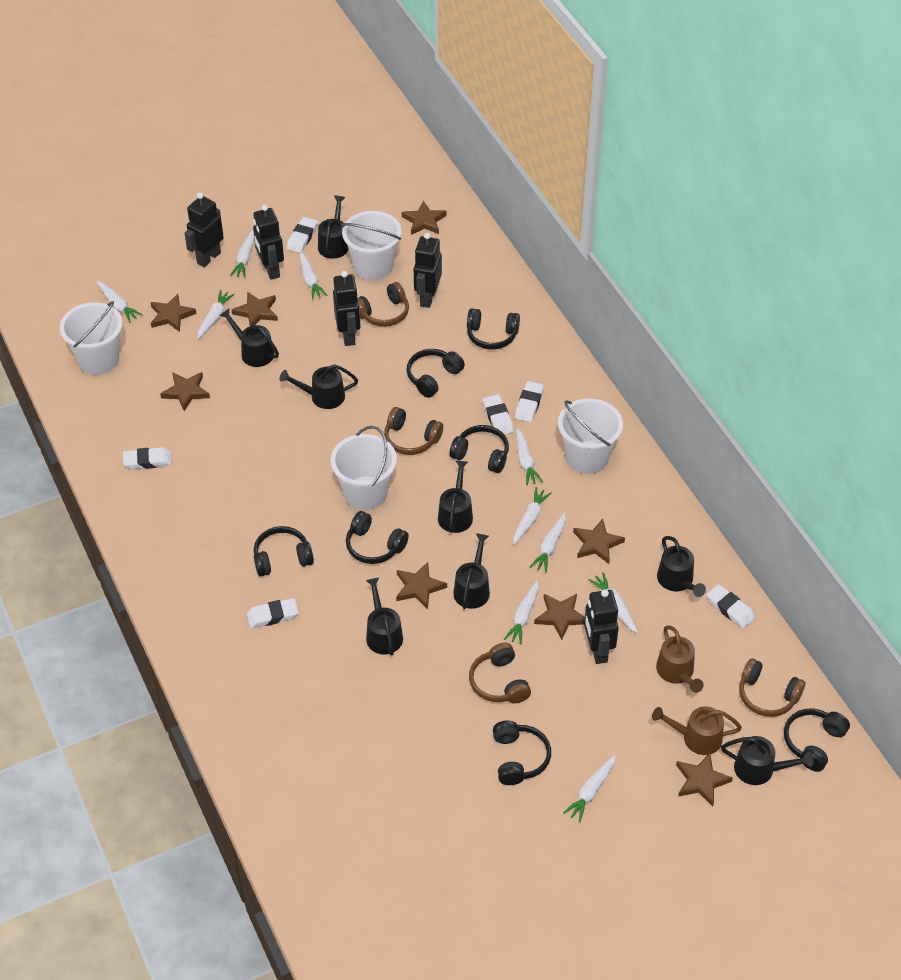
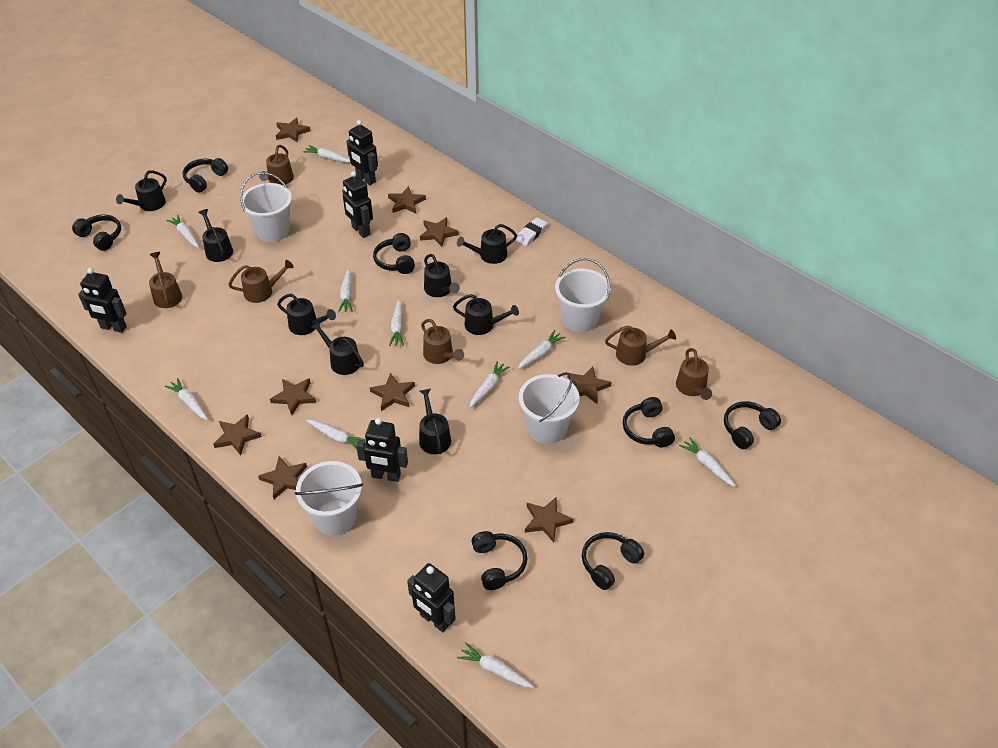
brown headphones: [358,282,409,327] [384,407,443,455] [469,643,531,704] [739,658,805,717] = 4 -> none = 0
brown star: [151,294,196,332] [160,372,210,411] [232,292,278,326] [396,562,447,609] [402,200,447,235] [534,594,585,640] [573,518,625,564] [676,753,733,807] = 8 -> [213,414,262,455] [258,457,307,499] [270,378,316,415] [276,118,310,142] [370,373,415,411] [388,186,426,214] [420,217,459,247] [525,497,574,543] [567,366,612,404] = 9
brown watering can: [652,706,742,755] [656,625,704,693] = 2 -> [149,252,182,308] [228,260,294,303] [259,145,294,185] [421,319,464,364] [605,326,676,366] [676,348,712,400] = 6
white eraser: [123,447,172,469] [247,598,298,628] [286,217,318,253] [483,394,514,435] [515,381,544,422] [707,584,755,628] = 6 -> [515,217,548,246] = 1

